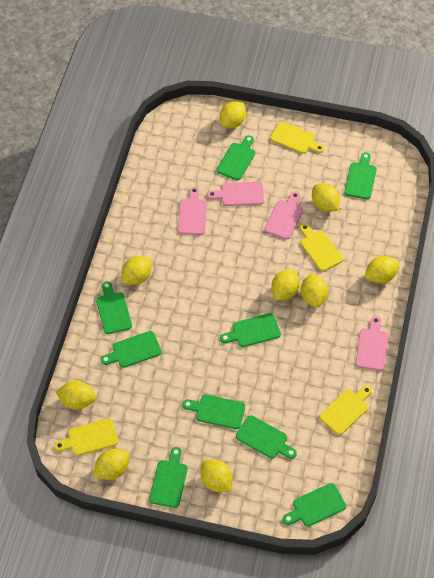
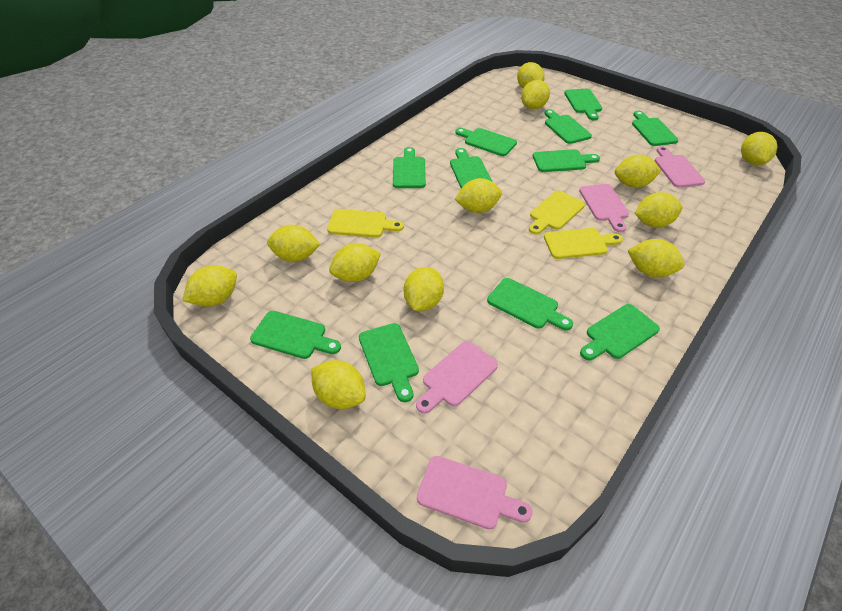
green cutting board: [96,281,132,334] [100,331,162,368] [149,447,188,508] [183,394,245,429] [217,135,255,180] [220,313,281,347] [236,415,297,459] [283,483,346,526] [344,152,377,199] = 9 -> [250,311,341,359] [359,323,419,402] [393,147,426,188] [450,148,492,188] [455,128,517,156] [487,278,573,331] [533,149,600,172] [544,109,592,144] [564,89,602,120] [580,304,660,360] [632,111,678,146] = 11
yellow cutting board: [54,418,118,456] [270,121,324,154] [300,223,343,271] [319,385,372,435] = 4 -> [327,209,404,238] [529,191,585,235] [544,228,623,259] = 3
yellow lemon: [55,381,96,409] [93,449,130,480] [122,256,151,285] [200,460,232,492] [220,101,246,128] [271,270,300,300] [301,274,328,308] [312,183,340,212] [364,256,399,284] = 9 -> [182,265,237,307] [267,225,321,262] [311,360,366,409] [329,243,381,282] [404,267,444,311] [455,178,502,213] [517,62,545,88] [521,80,550,110] [615,155,661,188] [628,239,685,277] [635,192,682,228] [741,132,777,165] = 12

